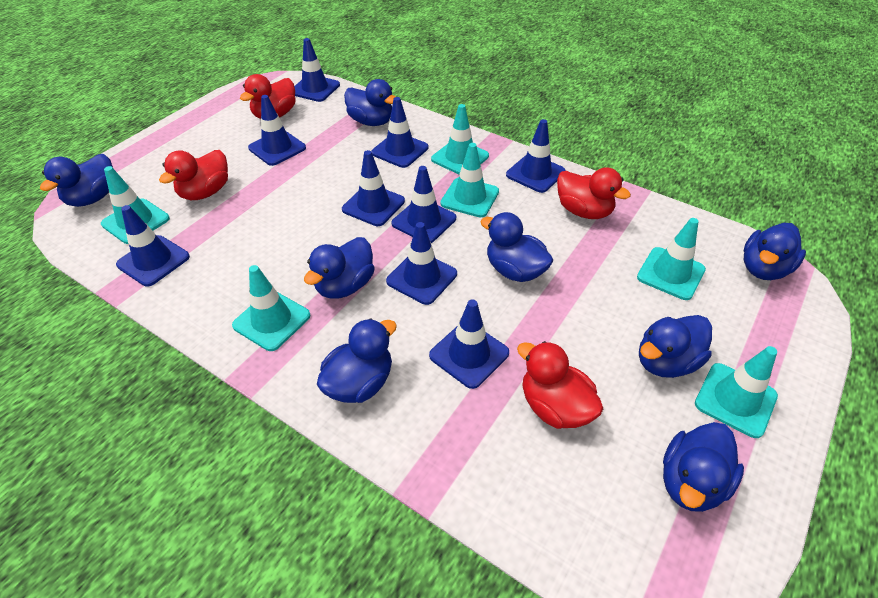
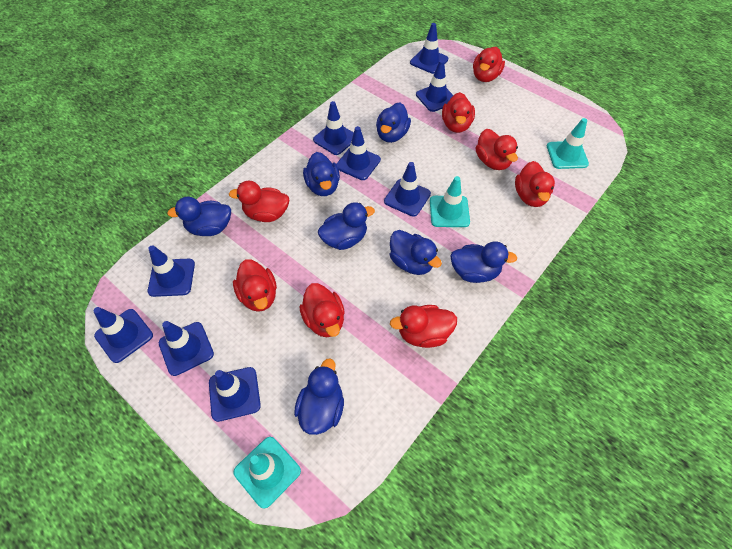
blue duck: [40,154,113,207] [304,237,375,299] [317,318,397,403] [344,79,396,126] [480,212,553,282] [639,315,712,378] [663,422,744,512] [744,223,806,280] = 8 -> [167,197,231,236] [294,358,344,435] [303,152,340,196] [318,202,375,250] [376,103,411,143] [390,230,442,275] [450,241,517,283] = 7
red duck: [159,150,228,200] [240,74,296,119] [517,341,603,429] [557,167,631,219] = 4 -> [229,181,289,222] [233,259,277,312] [299,283,345,337] [390,305,457,348] [442,92,475,133] [473,47,505,82] [476,129,518,170] [515,161,555,207] = 8
turquoise traffic cone: [101,166,170,244] [232,265,310,351] [431,104,489,175] [440,143,499,217] [637,218,706,300] [695,346,778,438] = 6 -> [233,437,301,509] [430,176,470,227] [547,118,589,169] = 3

